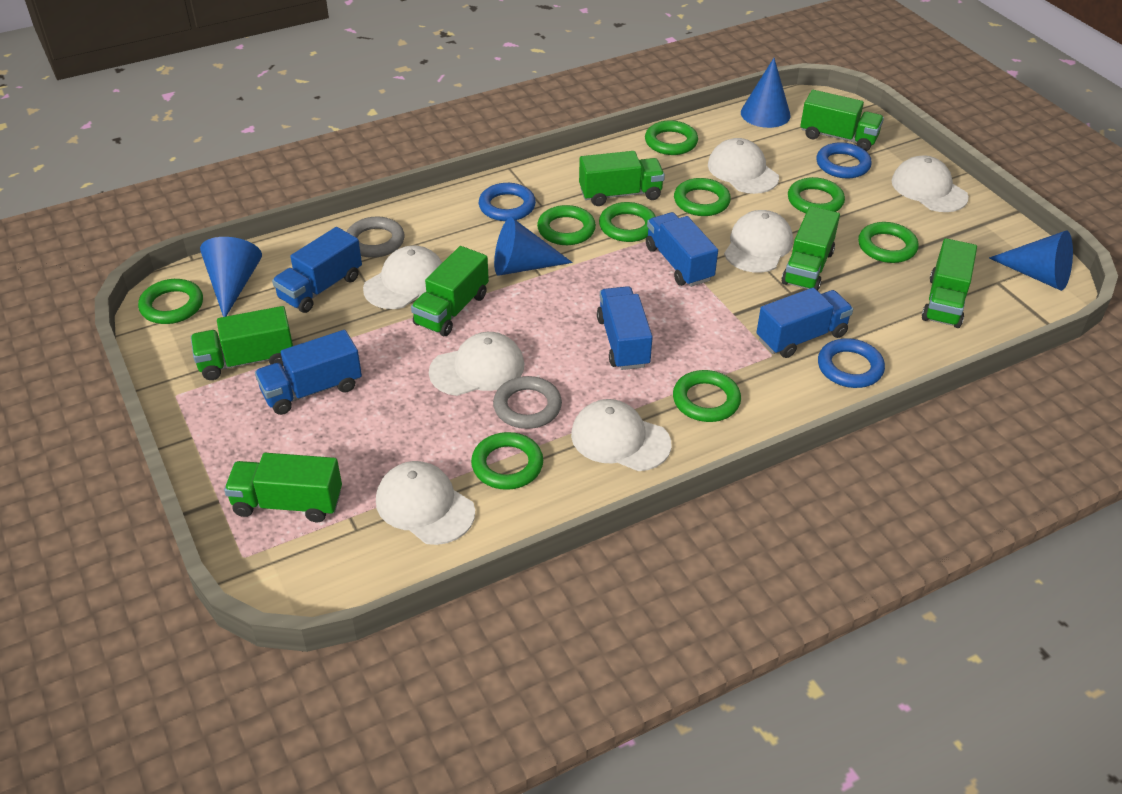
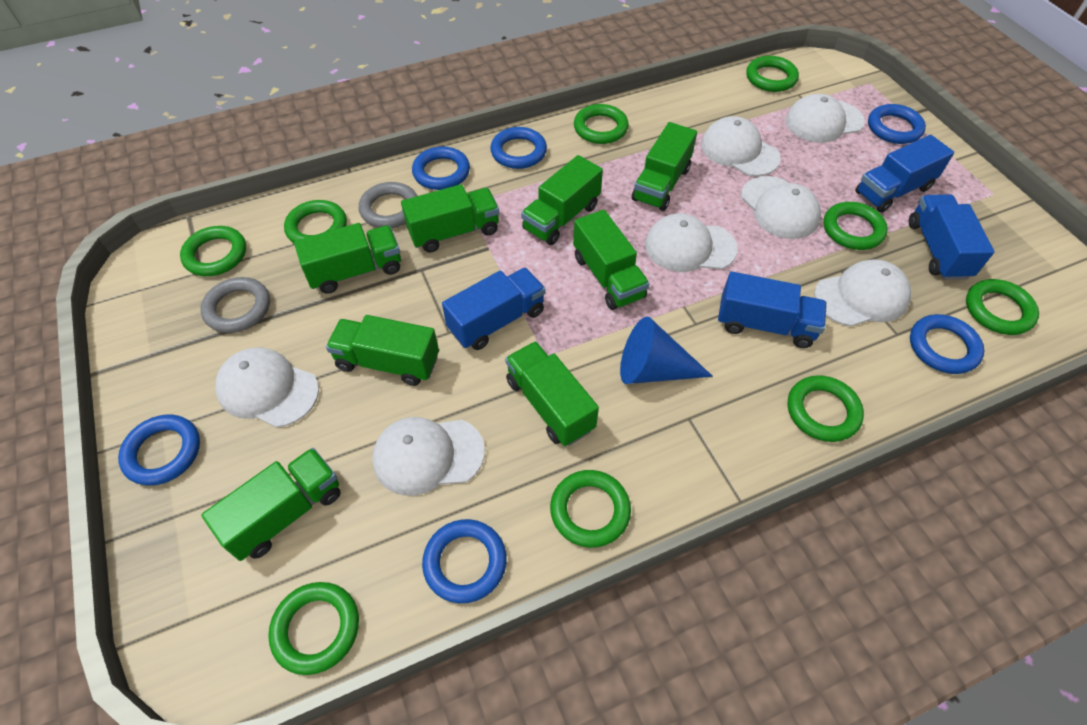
blue cone: [200,237,262,317] [494,217,573,276] [741,58,791,128] [989,230,1073,291] = 4 -> [620,317,713,384] = 1
blue ring: [479,183,536,221] [816,142,872,178] [818,338,885,388] = 3 -> [118,414,200,486] [412,146,470,190] [422,519,507,603] [490,127,547,169] [868,104,926,144] [910,314,985,374] = 6
blue truck: [255,330,362,415] [272,227,362,313] [597,286,653,370] [646,212,718,287] [756,288,853,358] = 5 -> [442,267,545,350] [718,272,827,348] [855,135,954,213] [909,194,994,280] = 4
green truck: [191,306,293,380] [224,453,342,522] [411,246,489,336] [579,151,665,206] [782,206,840,291] [800,90,884,151] [922,238,977,328] = 7 -> [201,448,341,561] [294,223,401,294] [326,315,439,386] [401,184,499,253] [505,341,599,446] [521,155,603,245] [573,210,650,310] [632,122,697,211] = 8

